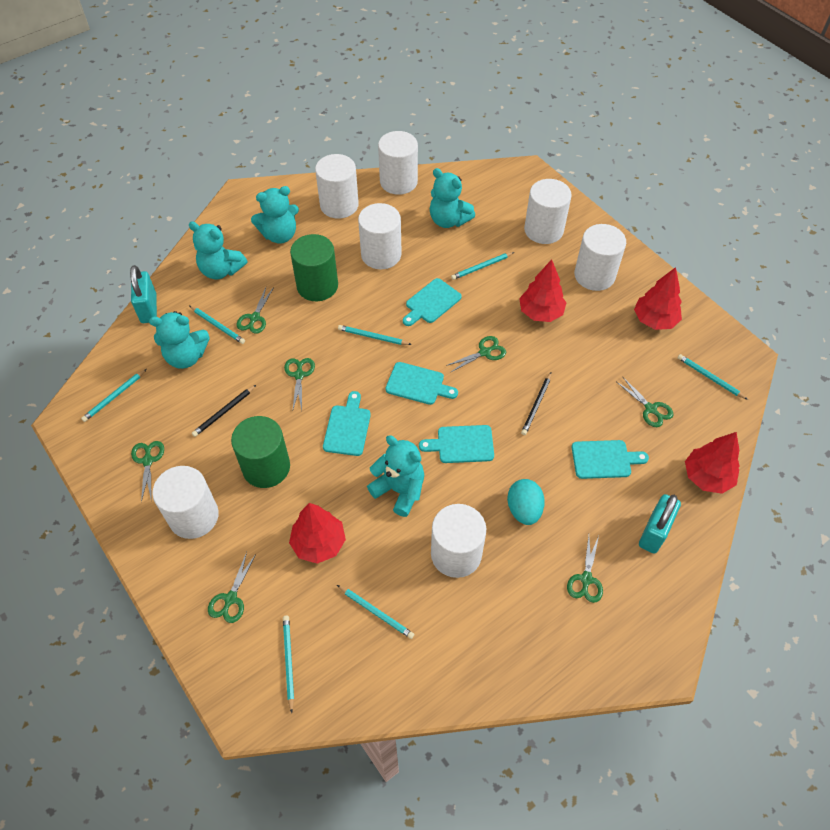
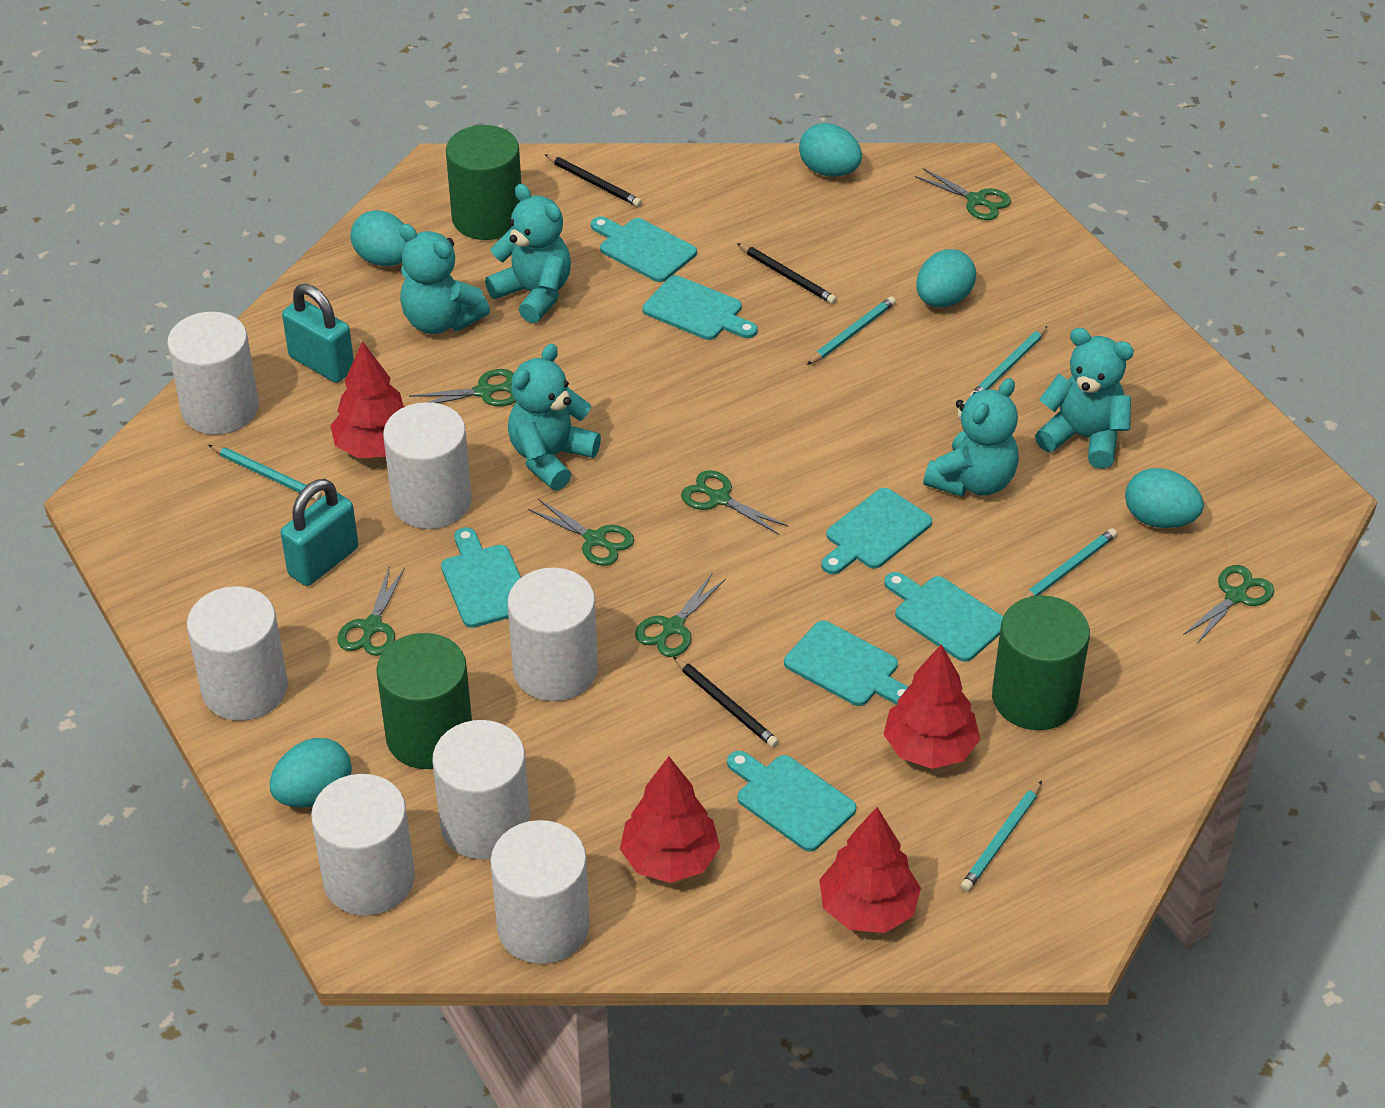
black pencil: [192,385,256,437] [521,373,551,435] = 2 -> [544,154,642,207] [673,657,779,747] [737,243,837,304] = 3
green cylinder: [231,416,290,488] [290,234,338,301] = 2 -> [376,633,472,769] [446,125,521,240] [992,595,1090,730] = 3
turquoise cutting board: [323,391,371,456] [385,362,458,405] [403,278,462,326] [419,425,494,463] [572,440,649,479] = 5 -> [441,527,521,628] [591,216,697,282] [643,275,758,340] [727,751,856,852] [784,621,908,706] [821,488,932,574] [884,572,1003,662] = 7
turquoise egg: [507,479,545,525] = 1 -> [270,738,352,808] [351,210,407,266] [799,123,862,177] [916,249,976,307] [1125,468,1204,528] = 5
turquoise pencil: [81,369,146,422] [190,306,245,344] [283,615,294,713] [337,585,414,639] [338,325,412,345] [451,252,514,280] [678,354,748,400] = 7 -> [209,445,322,500] [807,296,896,365] [961,781,1042,891] [970,326,1048,397] [1021,528,1117,600] = 5

